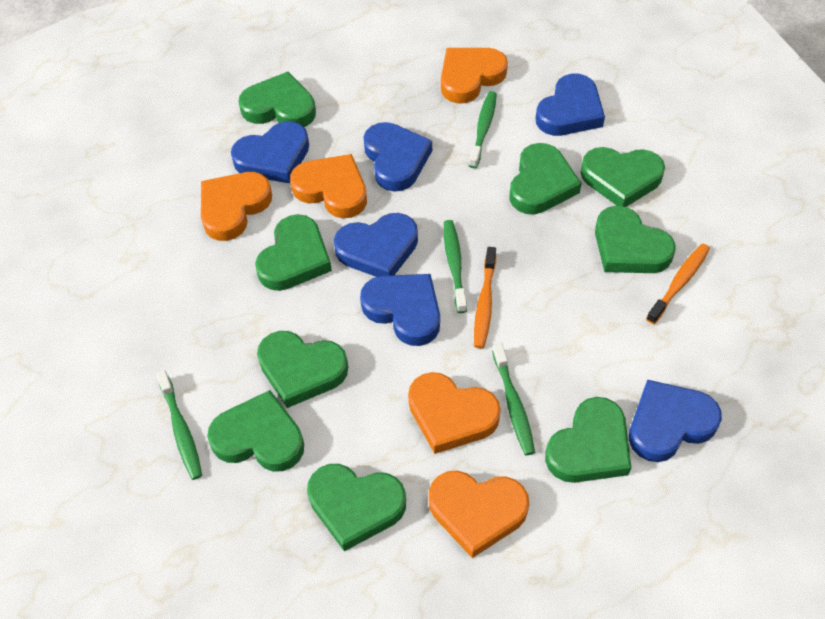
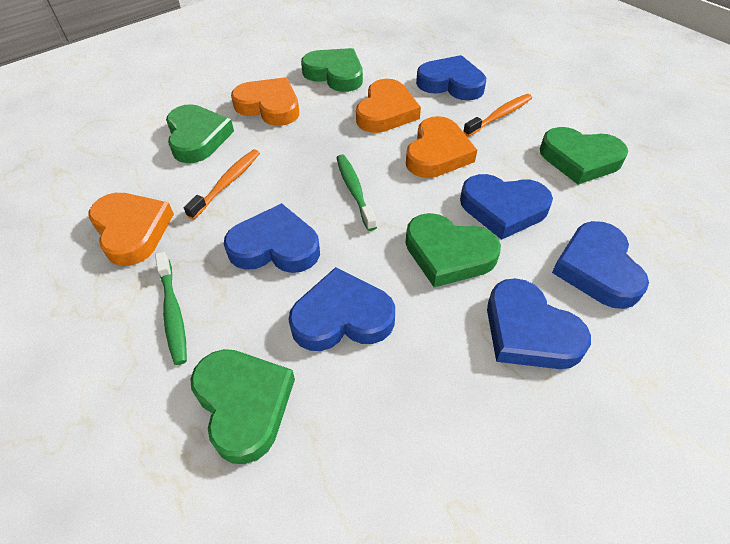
green heart: [207,390,304,471] [238,72,316,127] [255,214,332,291] [257,331,348,408] [307,464,406,551] [509,143,582,214] [545,397,631,483] [581,147,665,207] [595,206,676,273] = 9 -> [166,104,234,163] [190,349,295,464] [301,48,363,92] [405,213,501,287] [540,127,628,185] = 5
green toothbrush: [156,370,202,480] [444,220,467,313] [469,91,497,168] [492,343,535,455] = 4 -> [155,252,187,365] [337,154,377,231] = 2
orange heart: [201,172,272,241] [290,154,367,218] [408,372,501,454] [429,471,529,558] [441,48,508,104] = 5 -> [89,193,174,266] [231,77,299,126] [356,79,421,133] [406,116,477,178] = 4

